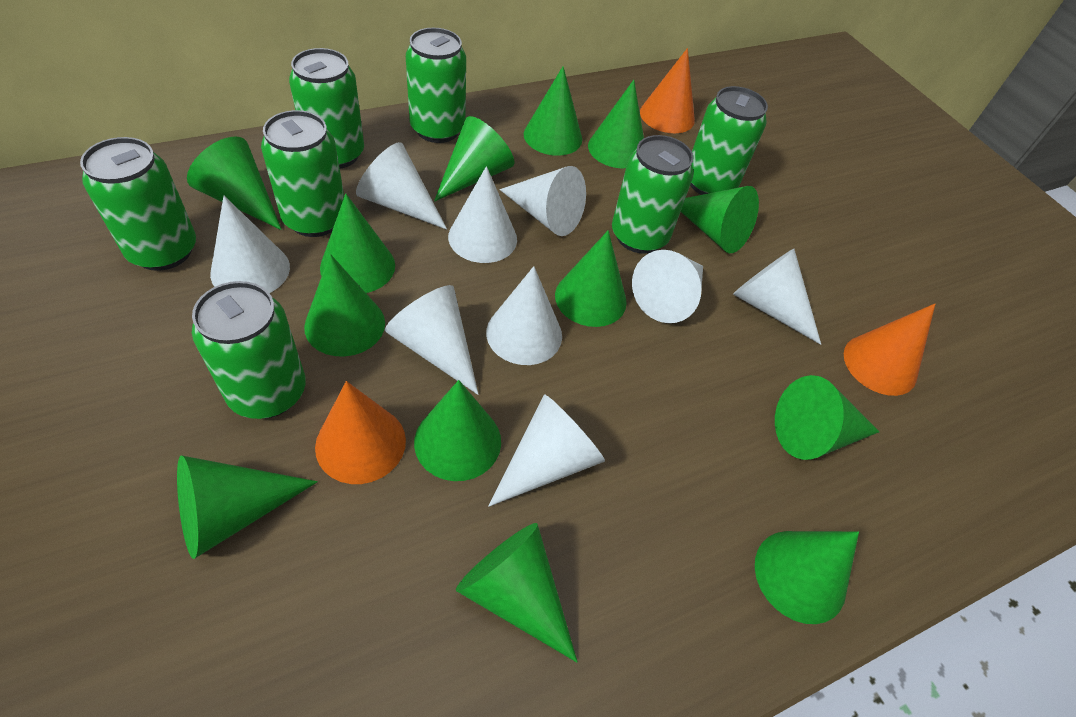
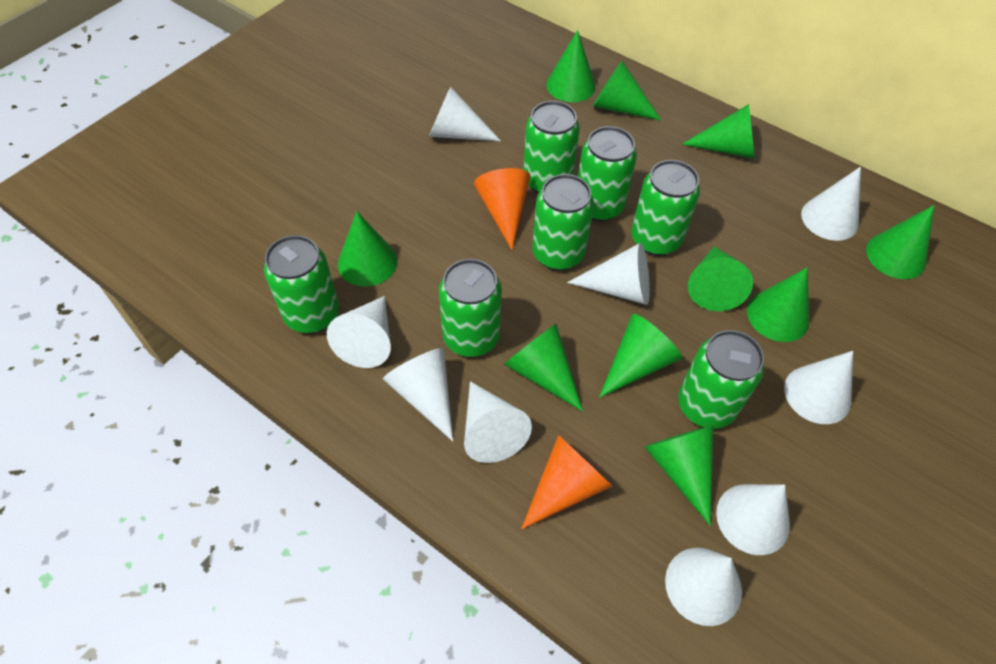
green cone: [177,455,318,559] [187,136,282,230] [304,254,385,357] [320,193,395,293] [414,380,501,481] [434,116,514,202] [456,523,578,662] [524,66,582,156] [555,230,627,327] [588,80,644,168] [681,186,759,253] [755,531,859,624] [775,375,879,460] = 13 -> [338,211,397,287] [504,324,583,412] [546,30,596,102] [593,61,661,120] [599,314,682,398] [644,425,714,526] [682,104,755,159] [688,246,753,311] [747,268,809,342] [866,205,934,279] = 10
orange cone: [315,381,406,484] [640,48,695,133] [844,304,935,396] = 3 -> [474,168,531,250] [521,435,612,529] = 2

